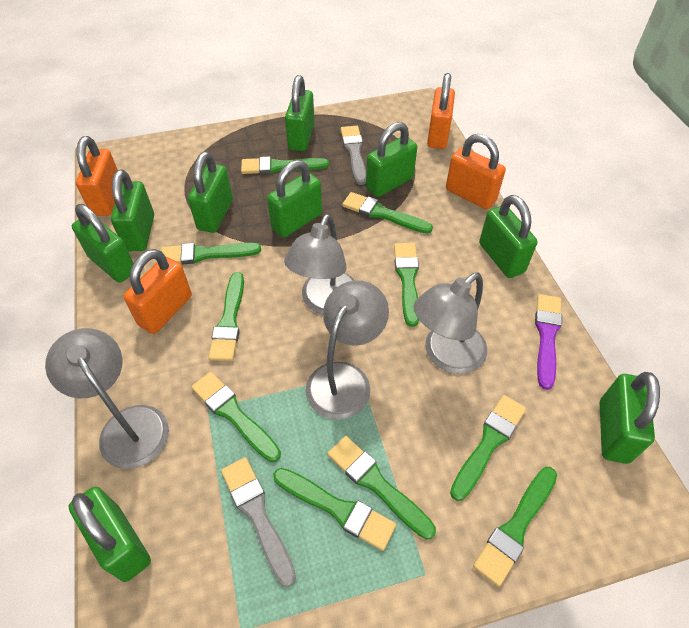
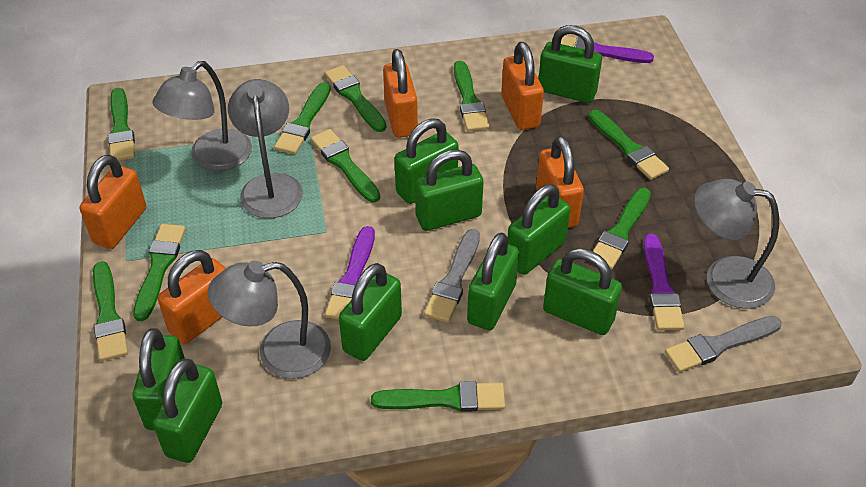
orange padlock: [76,136,118,216] [123,249,192,334] [427,73,455,149] [446,134,506,209] = 4 -> [80,155,146,249] [158,250,226,344] [383,49,418,138] [501,42,544,130] [536,136,584,228] = 5
purple brush: [535,294,562,390] = 1 -> [325,226,375,320] [561,36,654,63] [643,234,685,330] = 3

